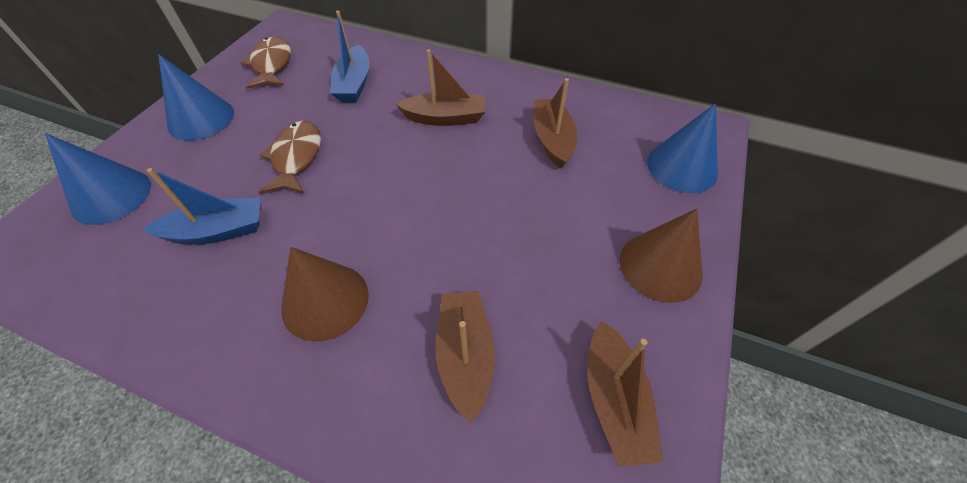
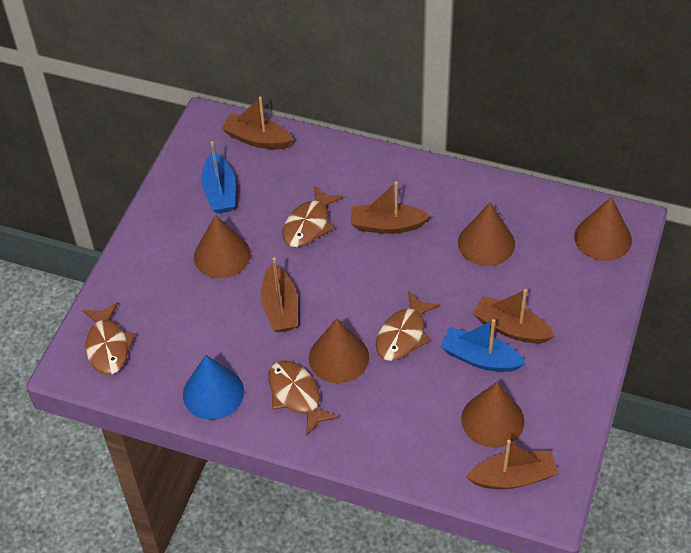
blue cone: [45,133,151,225] [158,54,234,140] [647,103,718,193] = 3 -> [183,355,244,420] = 1
brown boat: [396,49,485,126] [435,291,495,423] [534,78,577,169] [587,321,663,467] = 4 -> [221,96,294,149] [261,257,298,332] [351,181,430,234] [467,440,558,489] [473,289,555,343] = 5
brown cone: [281,247,369,342] [620,209,703,303] = 2 -> [194,215,251,279] [309,318,369,383] [458,202,515,266] [461,382,524,448] [574,197,632,261] = 5
brown fish: [241,37,291,89] [259,120,321,194] = 2 -> [82,302,136,375] [269,360,339,436] [282,185,344,247] [376,291,440,361] = 4

